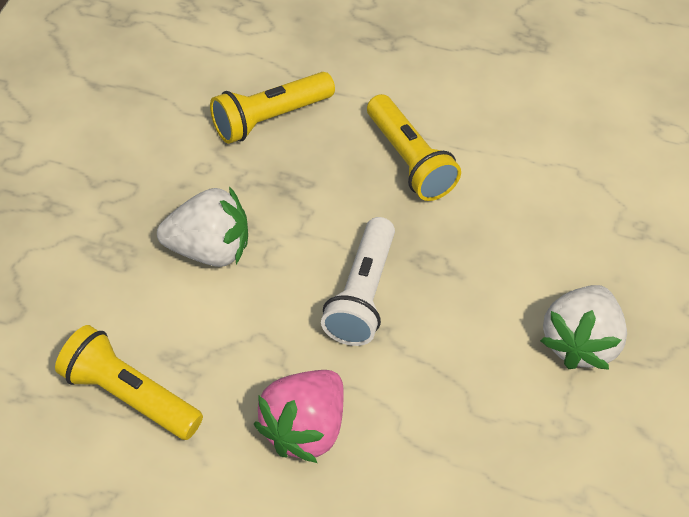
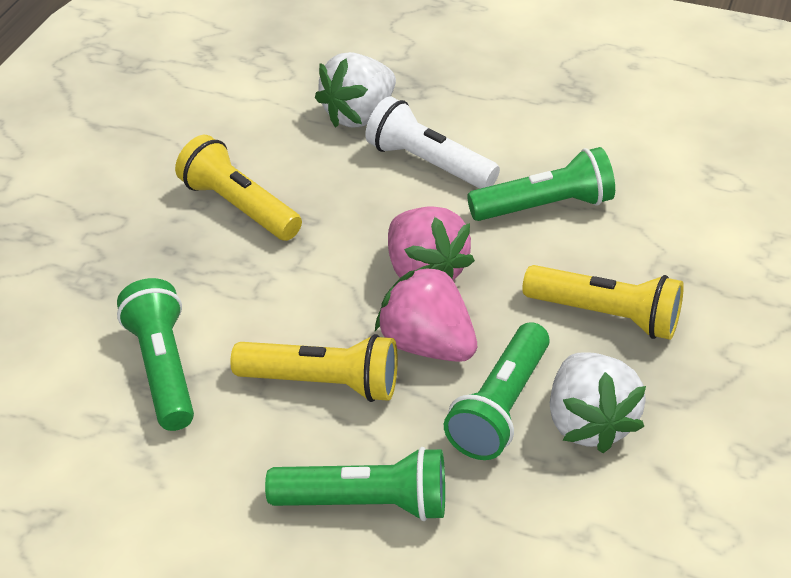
green flashlight: none = 0 -> [117,278,194,431] [265,447,445,521] [444,322,550,460] [467,147,615,221] = 4
pink strawberry: [254,370,344,463] = 1 -> [375,264,477,362] [388,206,475,280] = 2

